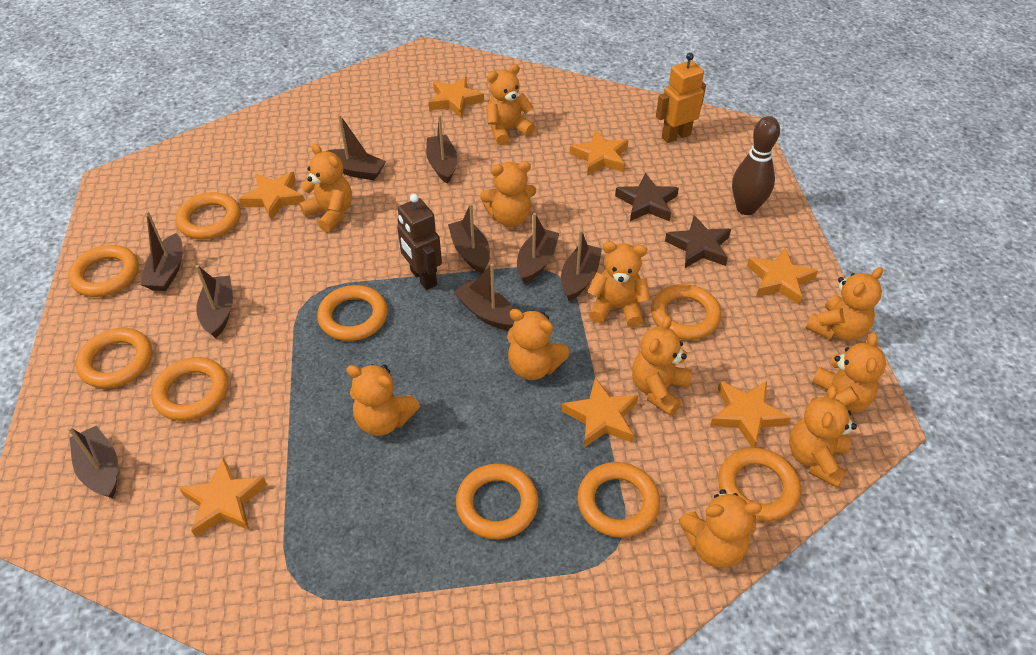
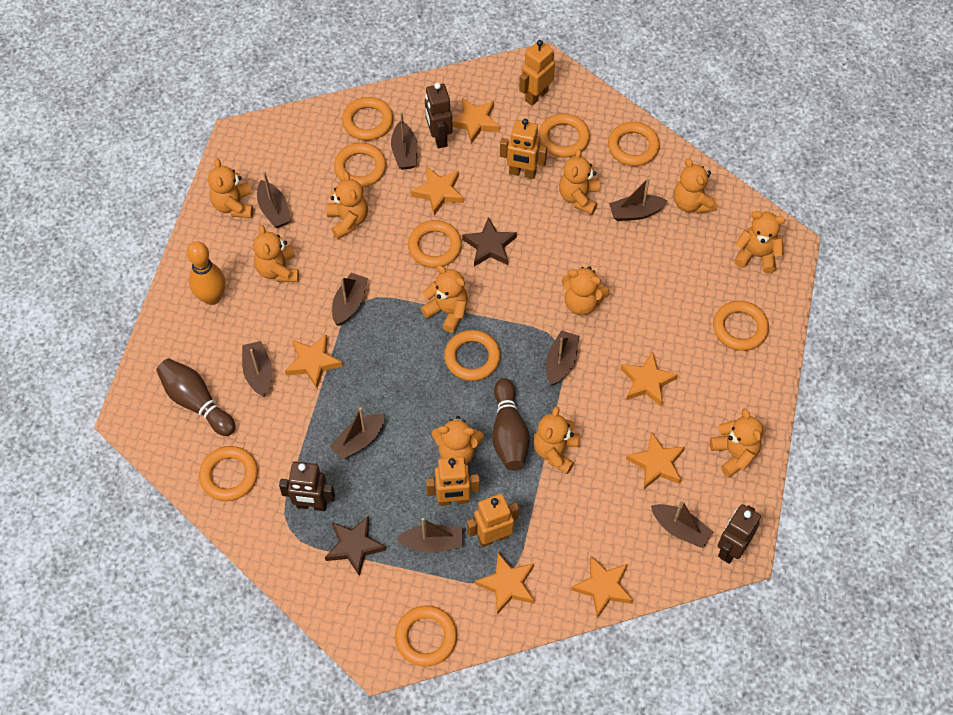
brown bowling pin: [732,116,780,215] = 1 -> [156,358,236,436] [492,378,530,470] = 2
brown robot: [397,194,442,290] = 1 -> [279,461,335,511] [425,83,453,148] [718,504,761,564] = 3
orange bowling pin: none = 0 -> [187,241,225,305] = 1
orange robot: [656,53,706,143] = 1 -> [426,456,480,506] [467,494,519,547] [500,119,547,179] [519,40,555,106] = 4

